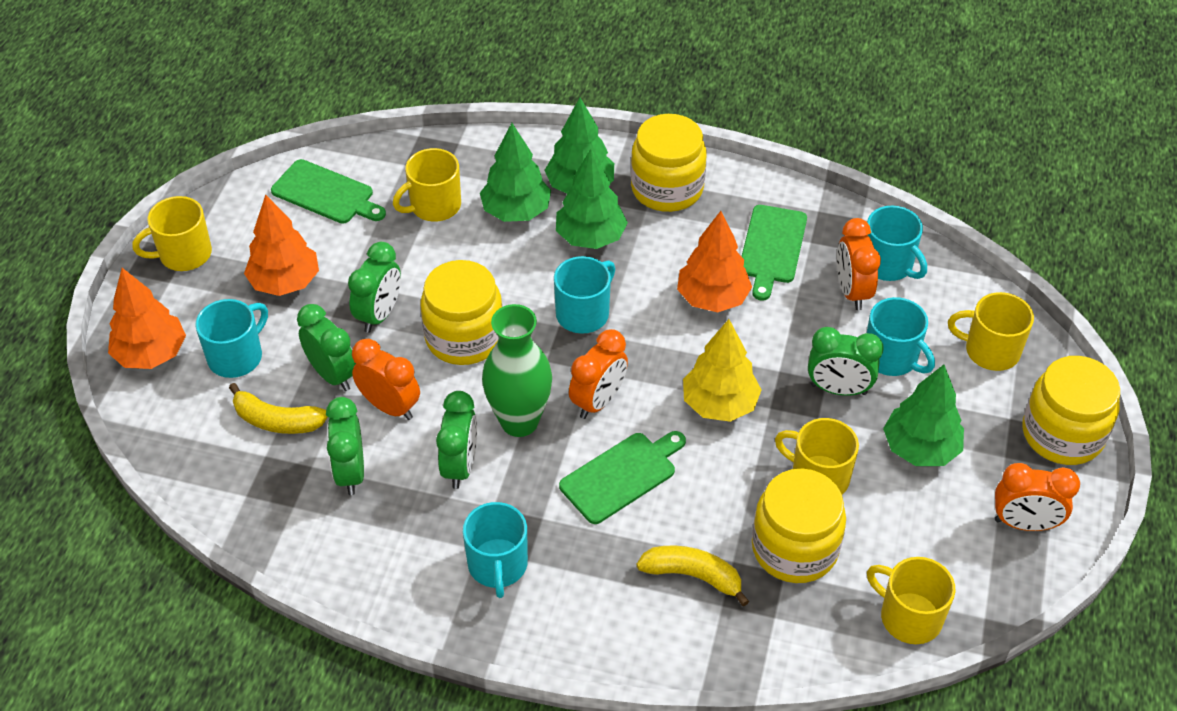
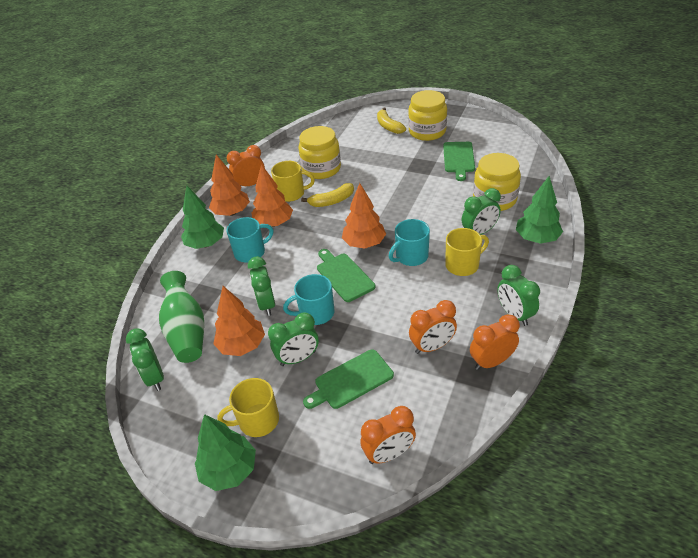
green tree: [480,123,551,222] [545,98,614,193] [556,149,628,249] [883,365,964,466] = 4 -> [181,186,224,249] [195,414,256,491] [516,176,563,244] = 3
orange tree: [108,268,186,369] [244,194,319,296] [677,211,752,312] = 3 -> [209,155,250,216] [213,286,265,356] [252,164,293,227] [342,183,386,248] = 4
turquoise mug: [195,299,268,378] [463,502,528,598] [554,256,615,334] [867,206,927,281] [867,297,935,376] = 5 -> [227,217,274,263] [283,274,334,325] [389,219,430,266] = 3
yellow jar: [421,260,502,365] [631,114,707,212] [752,469,846,583] [1022,356,1120,465] = 4 -> [298,126,341,179] [408,90,447,141] [473,153,521,211] = 3
yellow mug: [132,196,212,271] [393,148,461,222] [775,418,859,494] [867,557,955,644] [948,292,1034,371] = 5 -> [217,378,279,437] [271,161,315,202] [445,228,489,276] = 3
yellow tree: [683,319,762,422] = 1 -> none = 0

